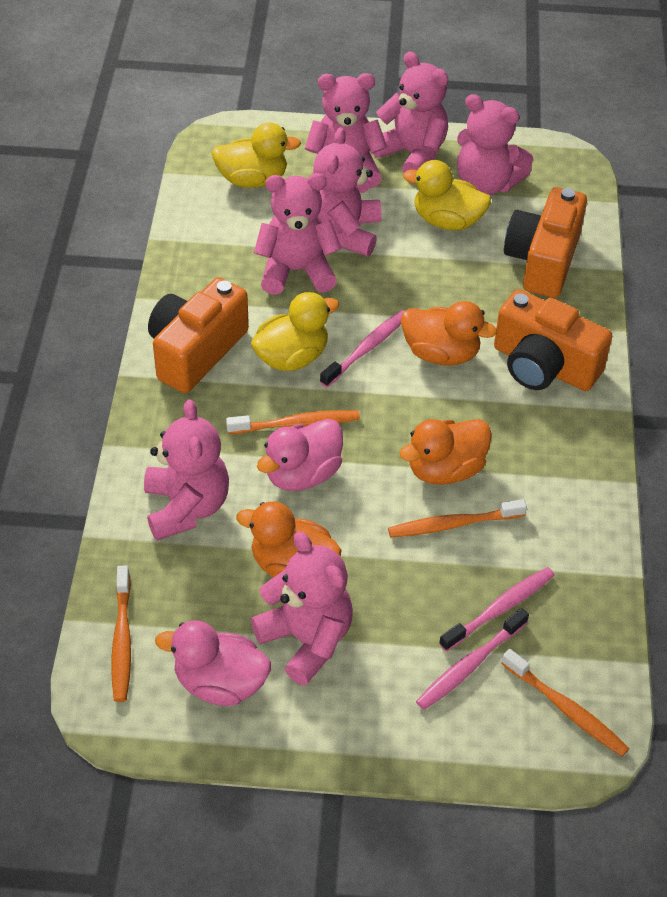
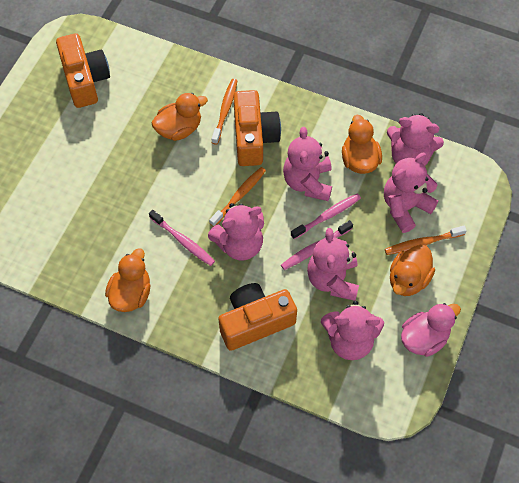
orange duck: [236,501,342,577] [399,419,492,485] [401,301,497,366] = 3 -> [105,248,151,312] [152,93,208,141] [342,115,382,174] [390,245,435,296] = 4
orange toothbrush: [111,565,131,702] [226,410,360,434] [388,499,527,538] [501,649,629,757] = 4 -> [209,167,266,227] [212,79,237,145] [385,226,467,255] = 3
pink duck: [155,620,271,706] [257,419,343,491] = 2 -> [401,303,461,357] = 1
pink teddy bear: [144,399,229,541] [251,532,353,686] [254,173,342,295] [305,73,387,189] [313,128,382,256] [372,52,448,173] [457,94,533,195] = 7 -> [208,203,264,260] [283,127,332,201] [307,228,359,301] [321,301,384,360] [384,153,438,233] [387,113,444,166] = 6
yellow duck: [211,122,301,188] [251,292,339,371] [403,160,491,230] = 3 -> none = 0

